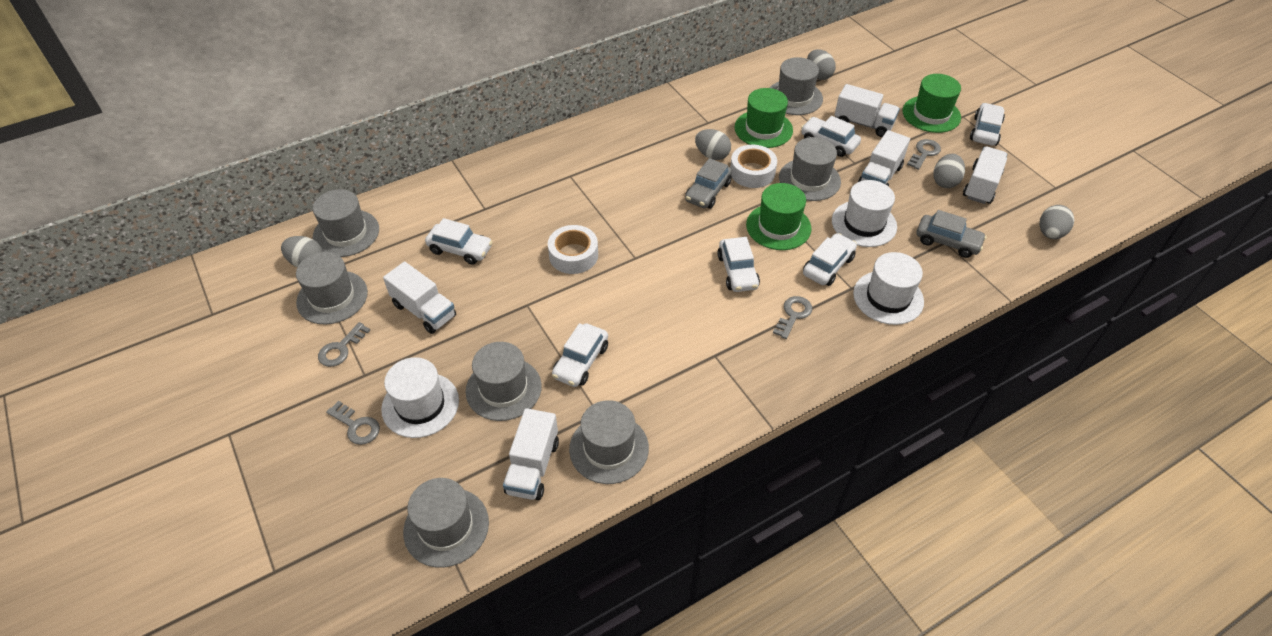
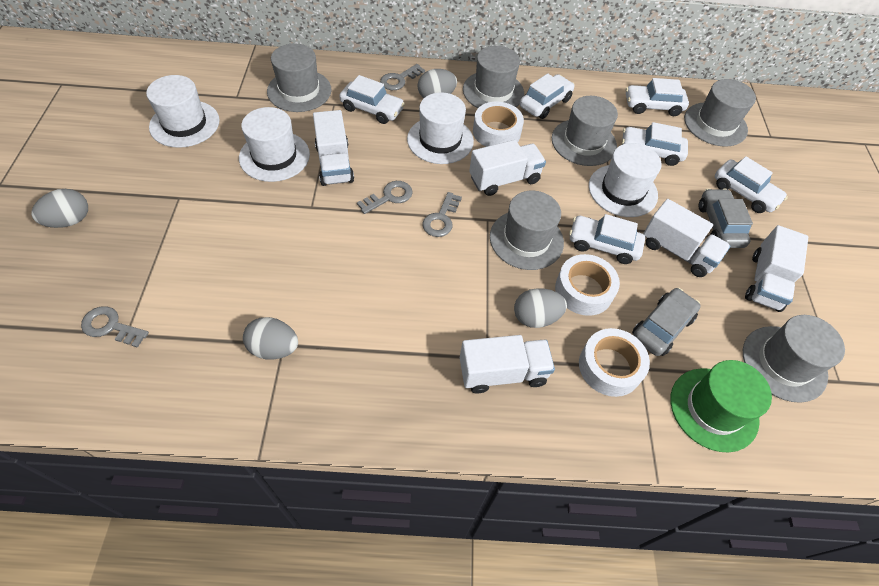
green hat: [735,88,793,148] [746,183,812,250] [903,74,961,133] = 3 -> [670,360,772,452] = 1
grey egg: [281,236,323,267] [695,129,731,160] [807,49,836,80] [933,154,965,188] [1039,205,1074,239] = 5 -> [31,189,88,228] [243,317,298,360] [417,69,457,98] [514,288,567,328] = 4
grey hat: [296,252,368,325] [312,189,379,257] [403,478,489,568] [466,342,542,421] [569,400,649,484] [770,57,823,115] [779,137,841,201] = 7 -> [267,44,331,112] [463,46,524,108] [490,191,564,270] [552,96,618,166] [684,79,756,147] [743,315,845,403] = 6
white hat: [381,357,459,438] [832,180,897,247] [853,252,924,325] = 3 -> [146,75,220,148] [239,107,310,182] [407,93,474,164] [589,143,662,217] = 4
white tape: [548,225,598,274] [730,145,777,188] = 2 -> [473,102,524,147] [555,254,620,316] [579,328,650,397] = 3

